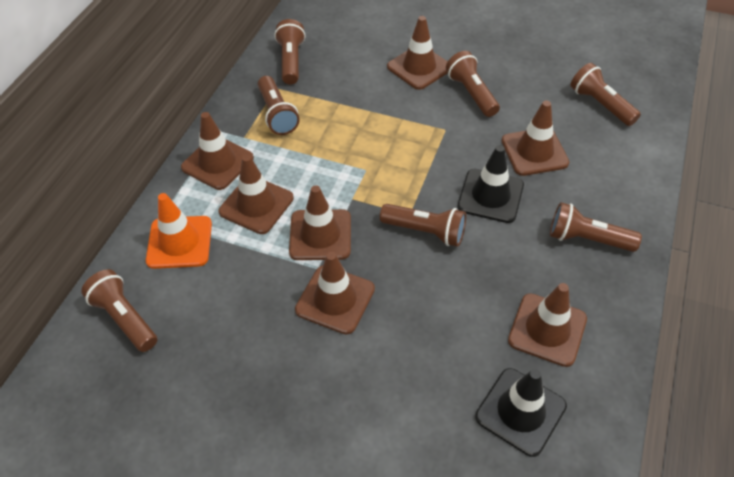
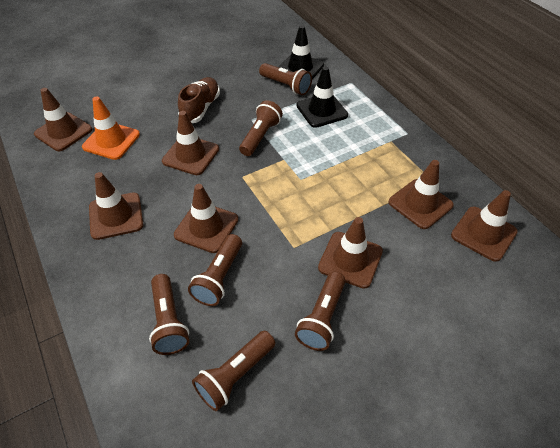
brown flashlight: [81,269,157,352] [258,76,300,135] [274,19,305,85] [380,204,466,247] [446,51,500,117] [550,202,642,252] [570,63,641,126] = 7 -> [149,274,189,355] [188,234,242,306] [192,331,275,411] [239,100,283,156] [259,63,312,95] [295,272,346,351] = 6
brown shoe: none = 0 -> [178,77,220,123] = 1

